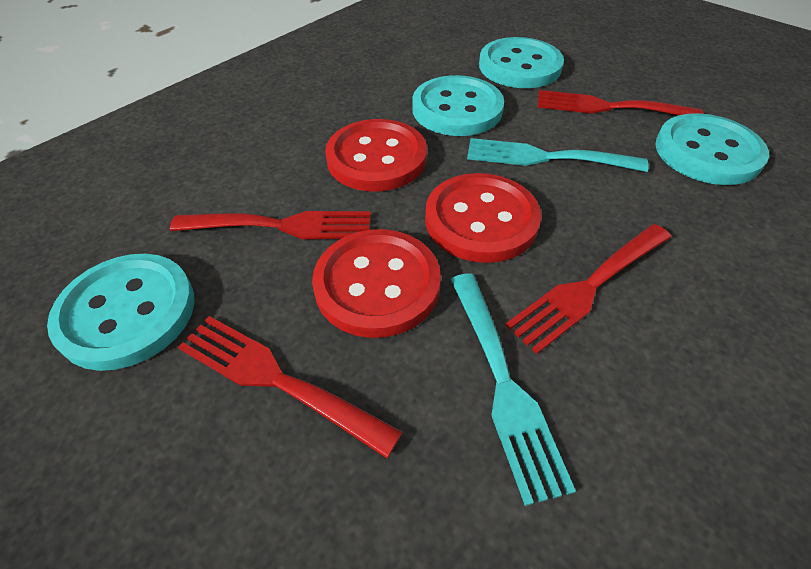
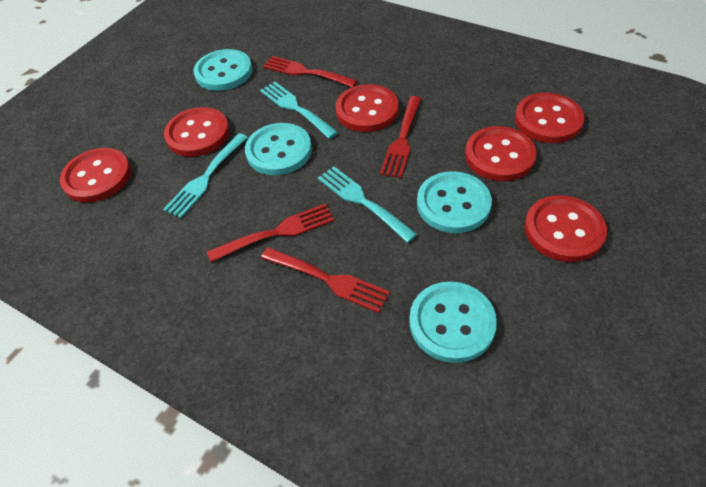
red button: [312,229,441,338] [325,119,427,191] [425,173,541,263] = 3 -> [60,148,131,203] [164,107,229,157] [336,84,399,132] [465,126,537,181] [515,93,585,143] [524,195,607,262] = 6
turquoise fork: [451,273,576,506] [467,138,649,172] = 2 -> [163,133,248,218] [260,82,338,139] [318,166,417,243] = 3

